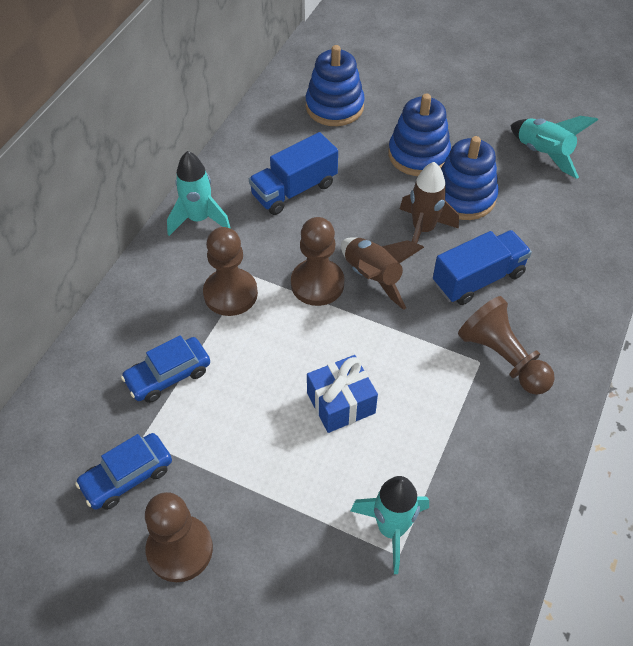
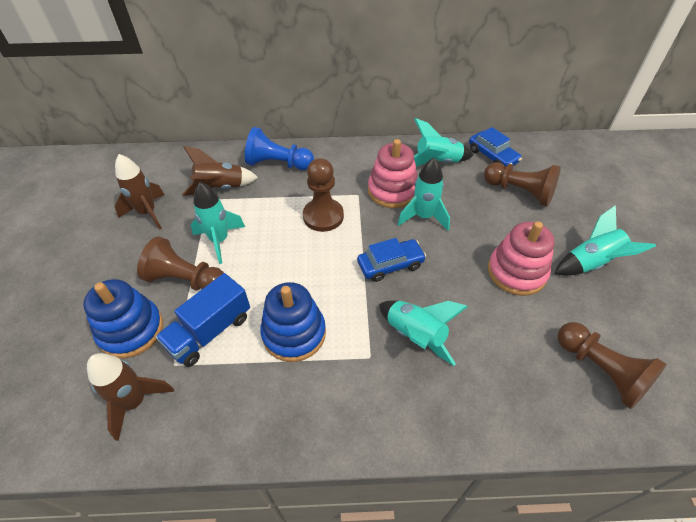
blue gift: [307,355,378,433] = 1 -> none = 0
blue pawn: none = 0 -> [245,127,314,170] = 1
blue stacking toy: [306,45,365,126] [388,93,451,176] [441,136,499,220] = 3 -> [83,279,163,358] [260,282,326,362] = 2
blue truck: [249,132,338,215] [433,230,532,305] = 2 -> [156,273,250,367] = 1
brown rocket: [341,237,424,310] [400,162,459,256] = 2 -> [87,353,174,441] [114,154,165,230] [182,146,258,196] = 3
pink stacking toy: none = 0 -> [368,139,417,208] [488,221,555,296] = 2
turquoise rocket: [167,151,231,236] [350,476,429,574] [511,116,598,179] = 3 -> [191,182,245,264] [379,300,468,366] [398,158,450,231] [414,118,473,166] [554,205,656,276] = 5

